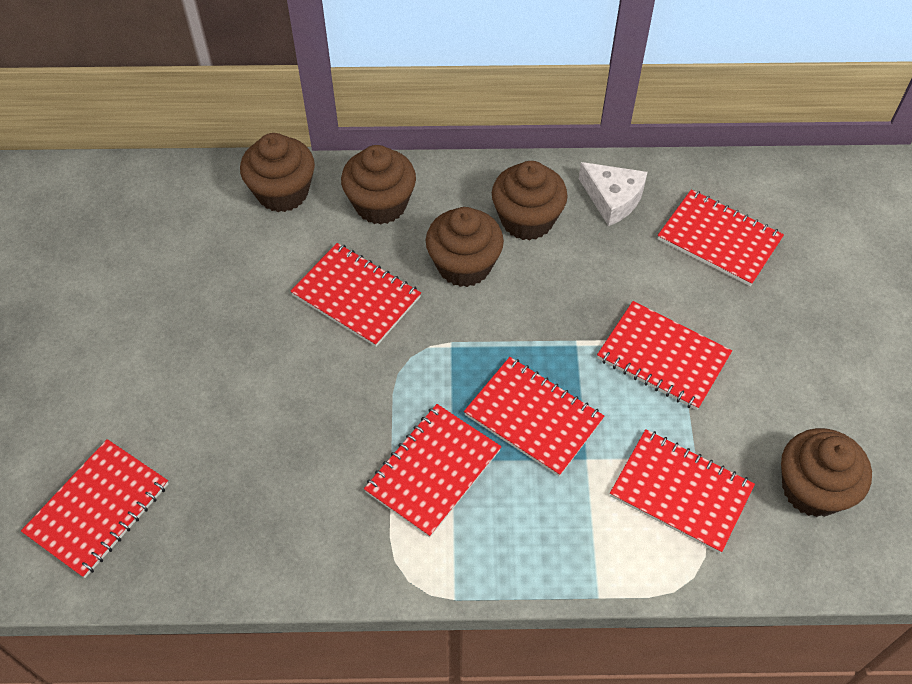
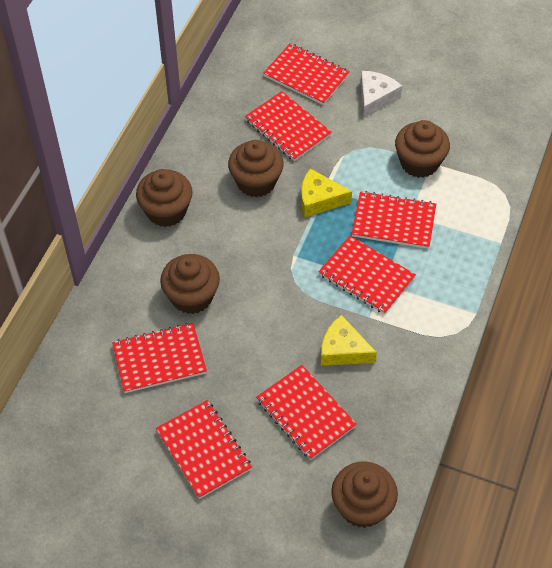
yellow cheese: none = 0 -> [301,169,352,218] [321,315,377,366] = 2

